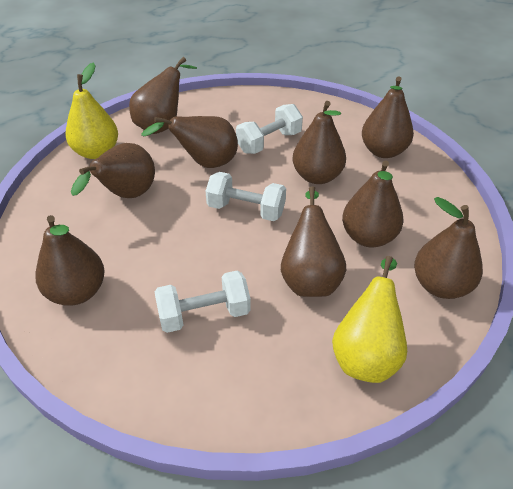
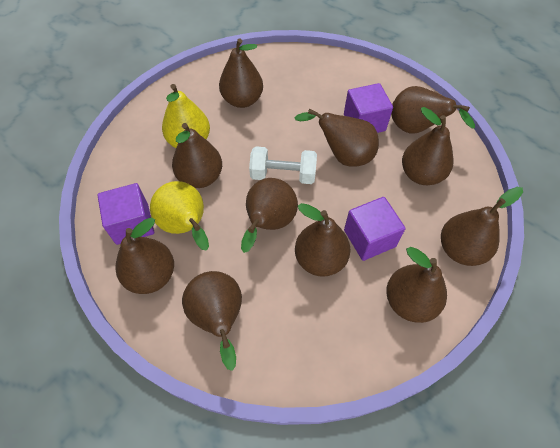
brown pear: [35,215,105,306] [71,143,155,198] [129,57,197,134] [141,116,238,168] [281,186,346,297] [293,101,346,184] [342,161,404,247] [362,77,414,158] [414,197,483,299] = 9 -> [116,218,174,294] [172,123,222,188] [182,271,242,371] [219,38,263,108] [241,178,298,253] [294,109,379,167] [295,203,351,277] [386,247,447,323] [391,86,475,134] [402,107,454,185] [441,187,523,266] = 11
purple cube: none = 0 -> [97,183,154,245] [344,83,393,133] [344,197,406,261] = 3
white dumbbell: [154,271,251,333] [206,172,286,221] [236,104,303,154] = 3 -> [249,146,317,184] = 1

